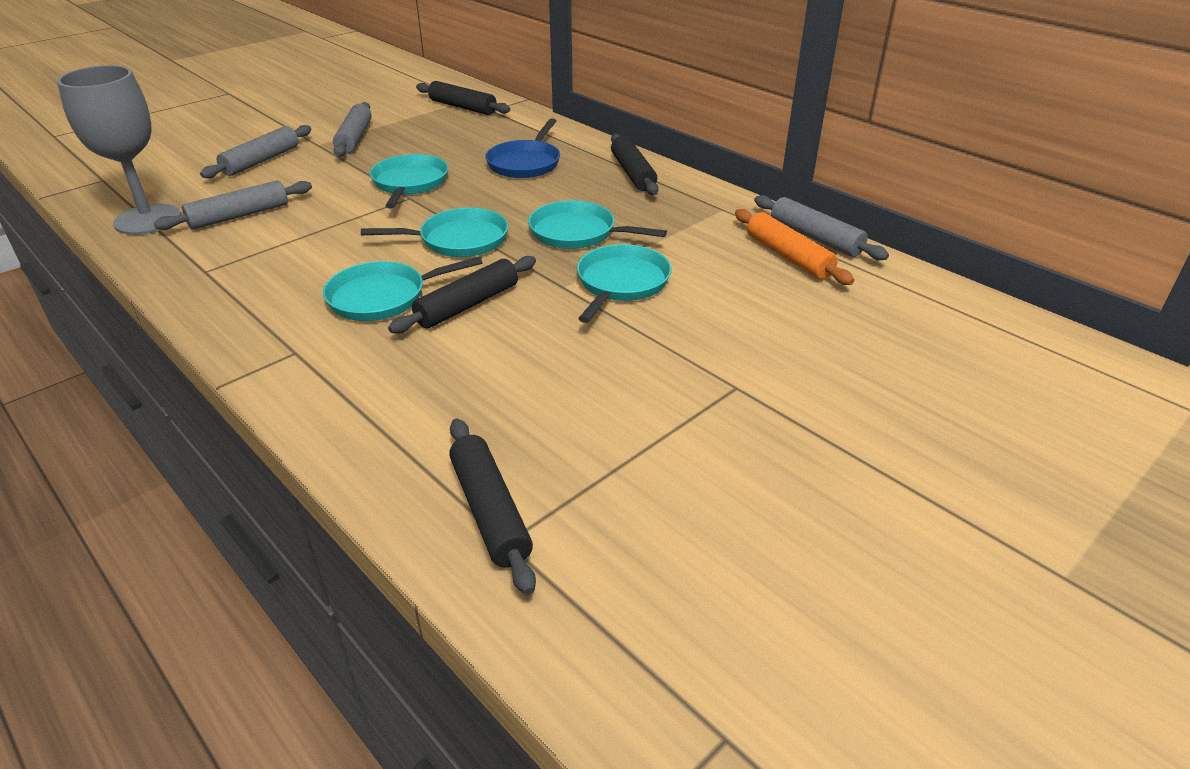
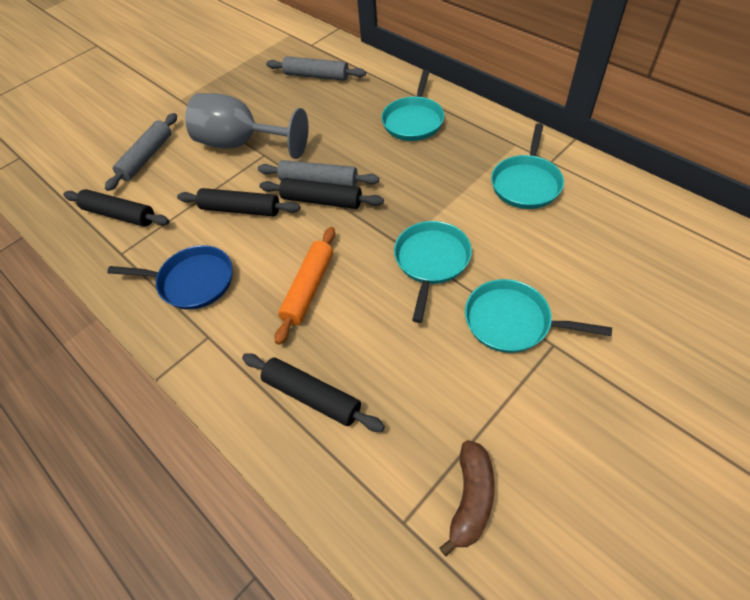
brown banana: none = 0 -> [440,440,495,557] = 1
grey rolling pin: [154,180,312,230] [200,125,311,178] [333,102,372,157] [754,195,889,260] = 4 -> [105,113,177,191] [258,160,379,186] [266,56,366,81] = 3
turquoise pan: [323,256,483,321] [361,208,508,257] [370,154,448,208] [528,201,667,249] [577,244,671,323] = 5 -> [381,69,445,141] [394,221,472,323] [465,279,612,353] [491,123,564,209] = 4

